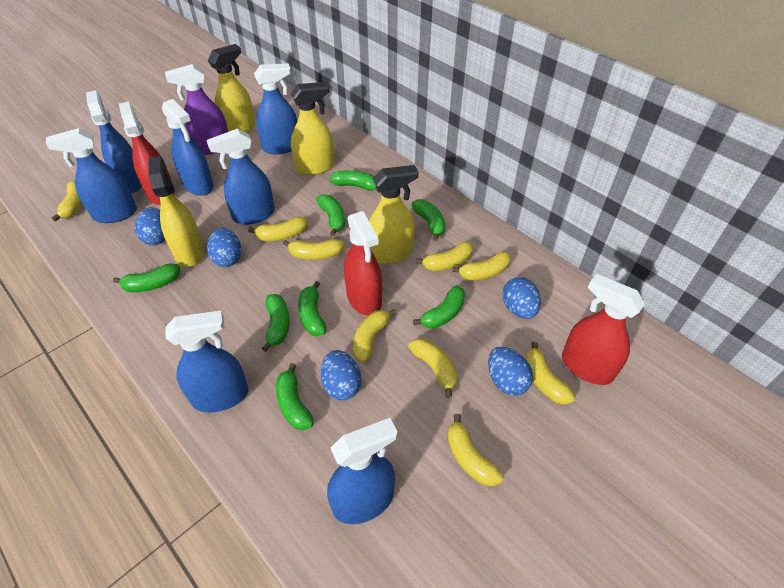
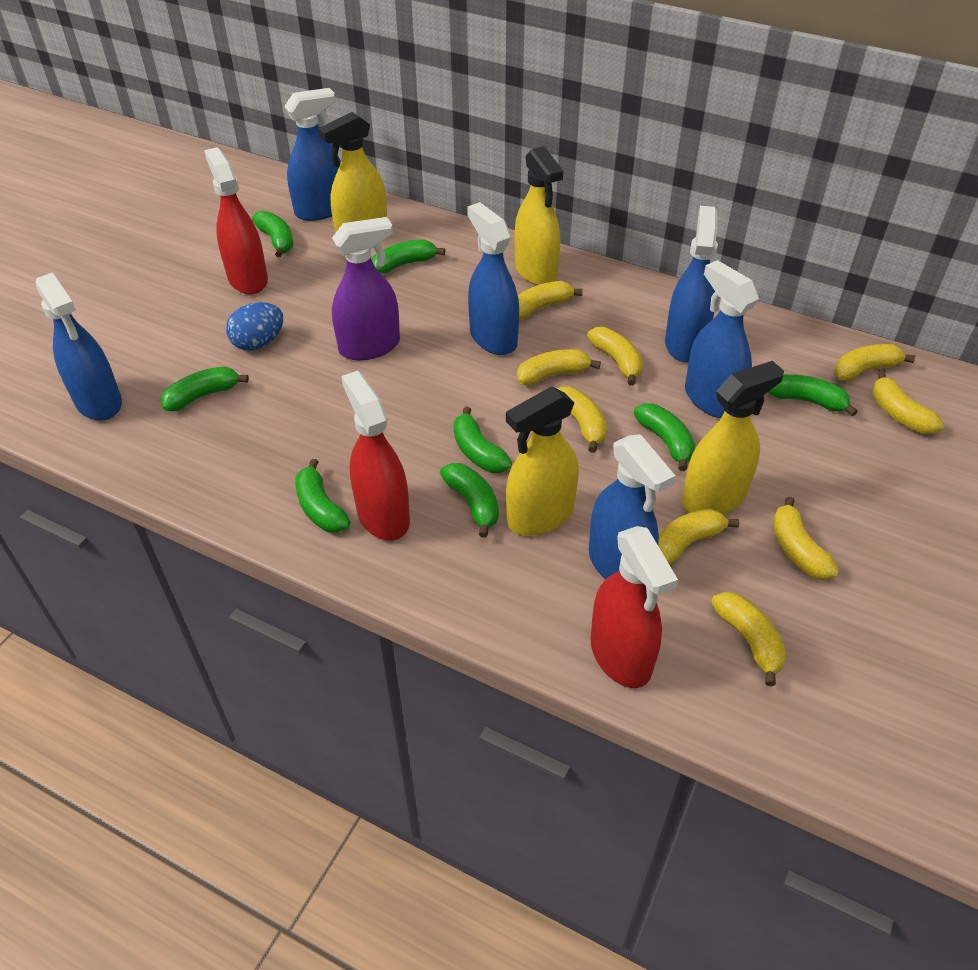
blue egg: [135,207,165,245] [207,228,241,267] [320,350,361,400] [488,347,533,396] [502,277,541,319] = 5 -> [226,302,283,351] = 1
blue spray bottle: [46,128,137,223] [86,90,142,193] [162,99,214,196] [165,311,249,413] [207,129,275,225] [254,63,298,154] [327,418,397,524] = 7 -> [36,272,122,421] [284,88,341,221] [467,202,519,355] [589,434,676,580] [665,206,718,362] [685,260,759,418] = 6

